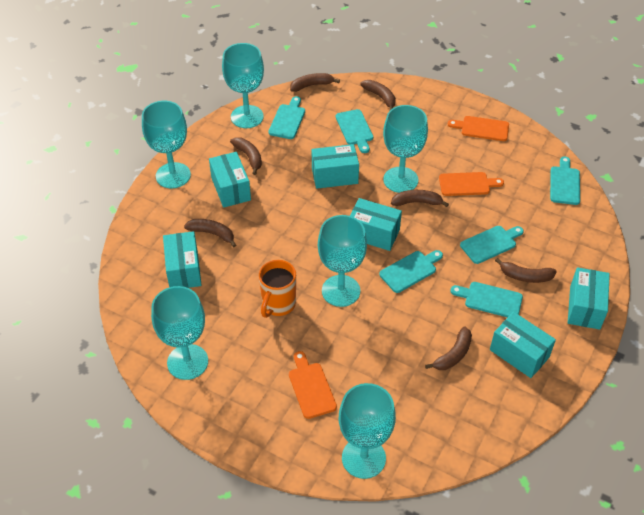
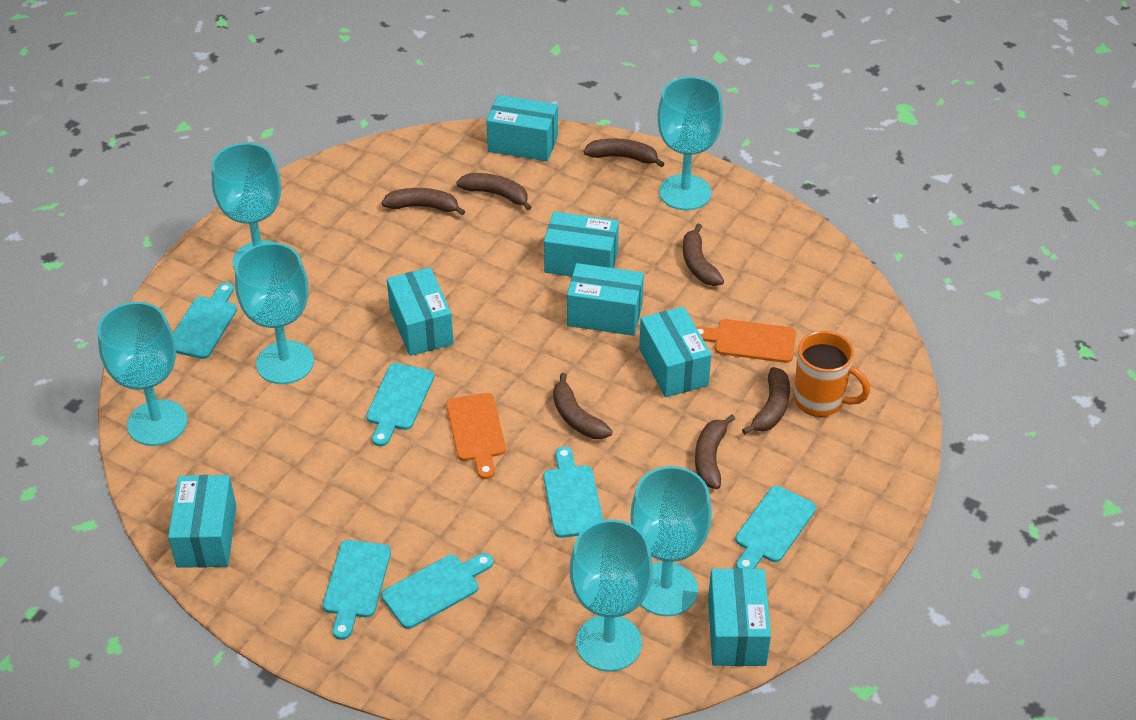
orange cutting board: [289,351,337,419] [439,172,504,196] [448,116,509,141] = 3 -> [446,393,506,479] [696,319,796,363] = 2
turquoise box: [163,231,201,288] [209,152,251,208] [312,144,359,189] [350,198,402,251] [490,312,556,378] [568,267,610,330] = 6 -> [168,475,236,568] [387,267,454,356] [486,95,558,161] [544,212,619,276] [567,263,644,336] [639,306,711,397] [708,568,771,666] = 7

